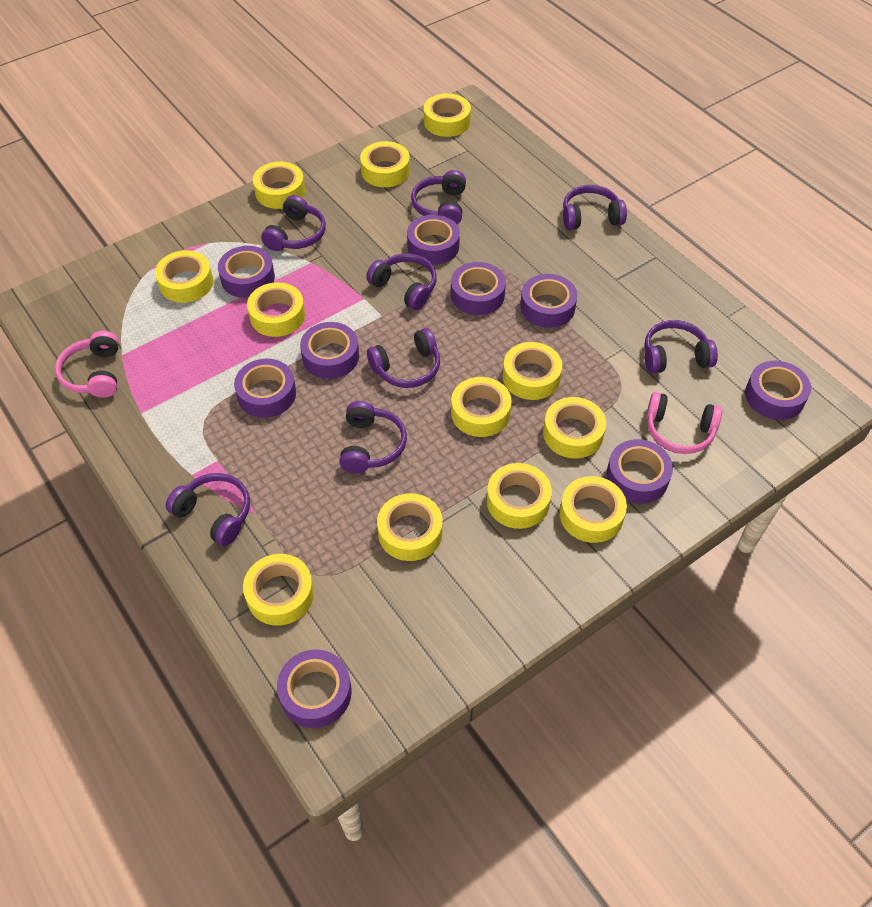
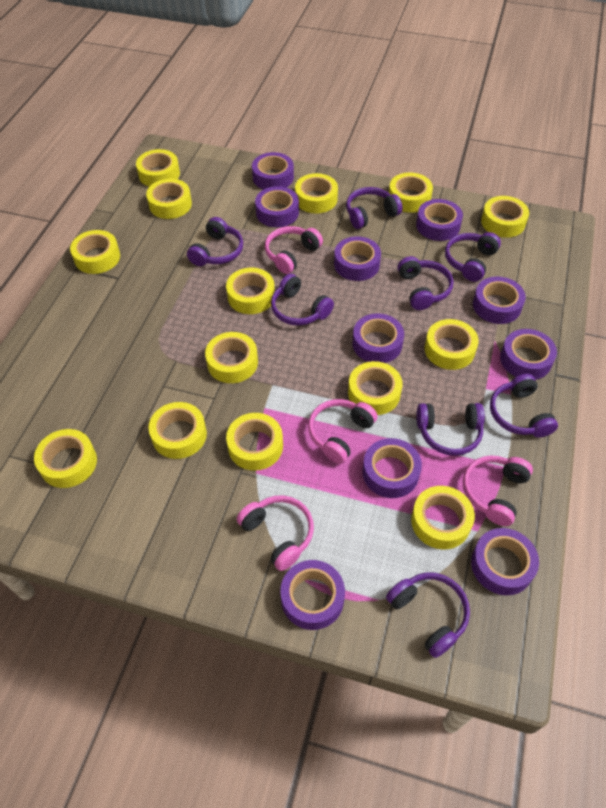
pink headphones: [55,331,119,398] [646,392,722,454] = 2 -> [237,495,314,571] [265,226,323,274] [308,399,378,464] [463,456,533,526] = 4
purple tape: [218,246,275,298] [234,359,296,418] [277,649,352,728] [300,322,359,379] [407,214,460,265] [451,262,506,315] [521,274,577,328] [606,439,673,503] [745,361,811,420] = 9 -> [252,152,294,190] [255,186,299,227] [280,560,345,630] [334,236,381,281] [352,313,404,363] [362,438,422,498] [416,199,463,241] [471,528,539,595] [473,277,526,324] [500,329,557,380] = 10
yellow tape: [155,250,213,303] [243,554,314,626] [247,282,305,337] [253,162,305,209] [360,141,410,187] [377,493,443,561] [424,93,471,137] [451,377,512,437] [487,463,552,529] [503,342,562,400] [543,397,606,459] [560,476,627,543] = 12 -> [34,429,97,488] [70,230,120,274] [136,149,180,187] [146,179,192,219] [148,402,207,459] [205,332,258,383] [226,268,275,314] [226,413,283,471] [295,173,338,214] [348,361,402,415] [389,172,433,213] [411,486,475,550] [425,319,479,370] [481,196,529,238] = 14

